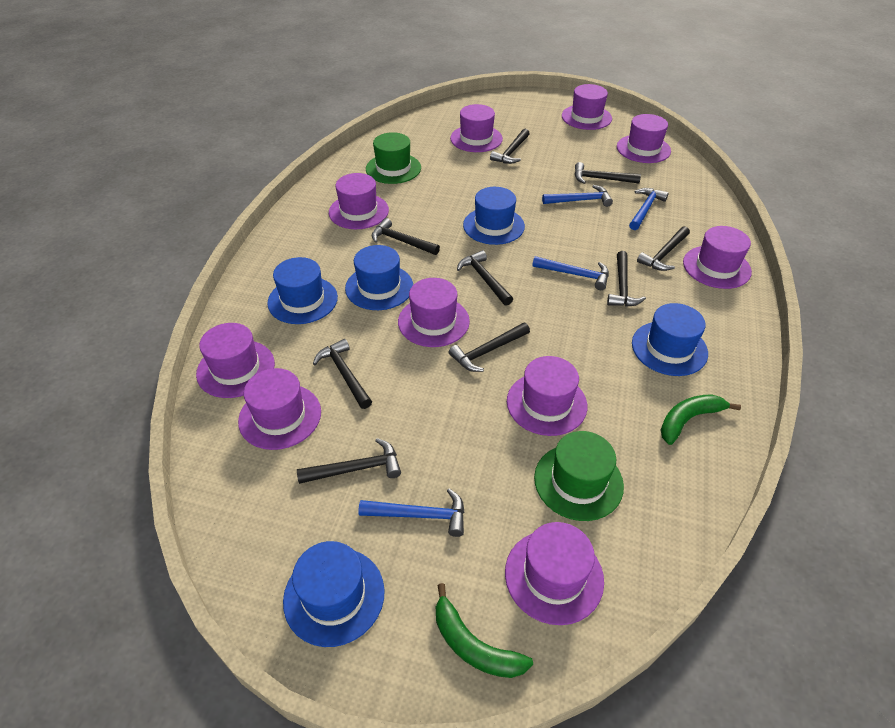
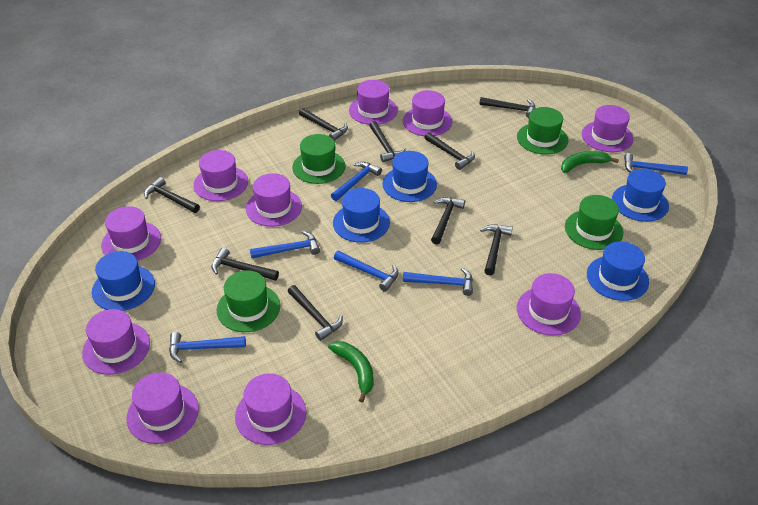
blue hammer: [358,489,464,537] [532,256,609,290] [542,185,613,207] [629,188,669,230] = 4 -> [169,332,246,363] [250,231,320,258] [331,162,382,201] [334,251,399,292] [403,268,473,296] [624,153,688,175] = 6
green hat: [366,132,421,184] [534,431,624,521] = 2 -> [217,270,280,332] [292,134,345,184] [517,107,568,155] [565,195,623,250] = 4

